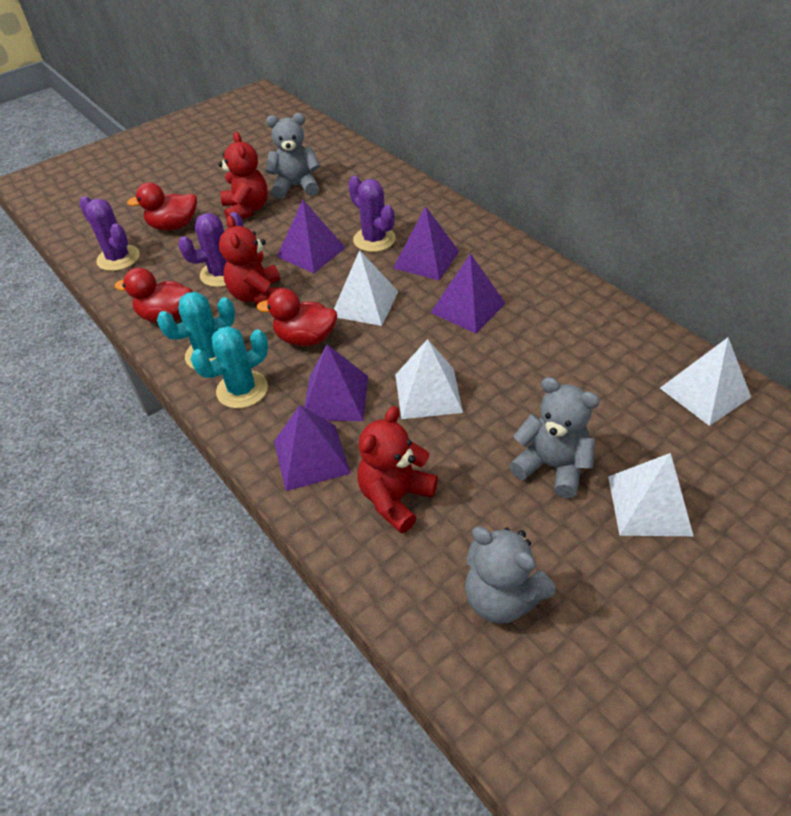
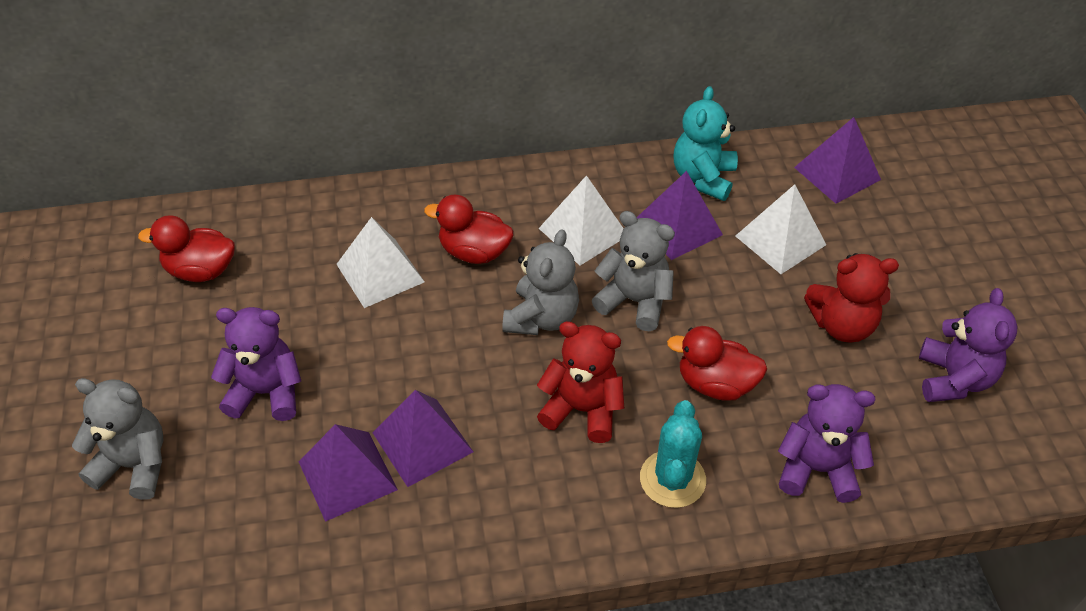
purple cactus: [79,196,140,271] [178,212,243,287] [348,176,395,252] = 3 -> none = 0
purple pyramid: [274,405,351,491] [277,200,346,273] [304,344,368,421] [393,206,459,281] [430,253,506,333] = 5 -> [299,424,398,522] [372,390,473,487] [637,171,723,260] [794,117,881,204] = 4
purple teddy bear: none = 0 -> [211,307,301,421] [778,384,875,503] [919,288,1017,402] = 3
red teddy bear: [218,132,268,219] [219,215,283,306] [357,406,438,533] = 3 -> [537,321,624,443] [804,253,899,342] = 2
turquoise cactus: [157,292,235,370] [190,326,268,408] = 2 -> [640,400,706,508] = 1
turquoise teddy bear: none = 0 -> [674,86,738,201] = 1
white pyramid: [334,250,398,326] [395,339,463,419] [608,453,693,536] [660,338,751,426] = 4 -> [336,217,425,308] [538,175,624,265] [736,184,826,274] = 3

